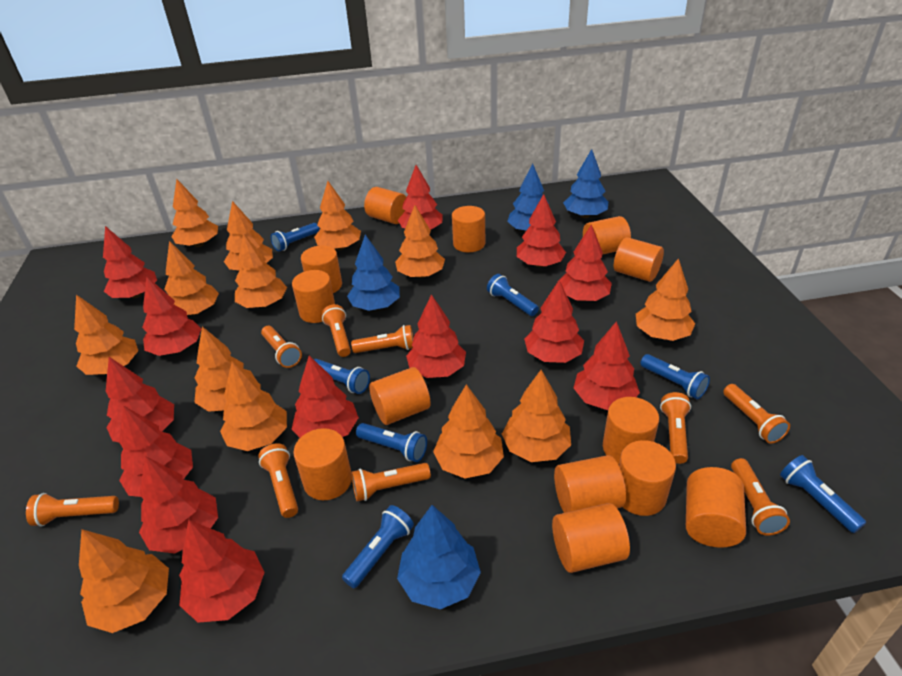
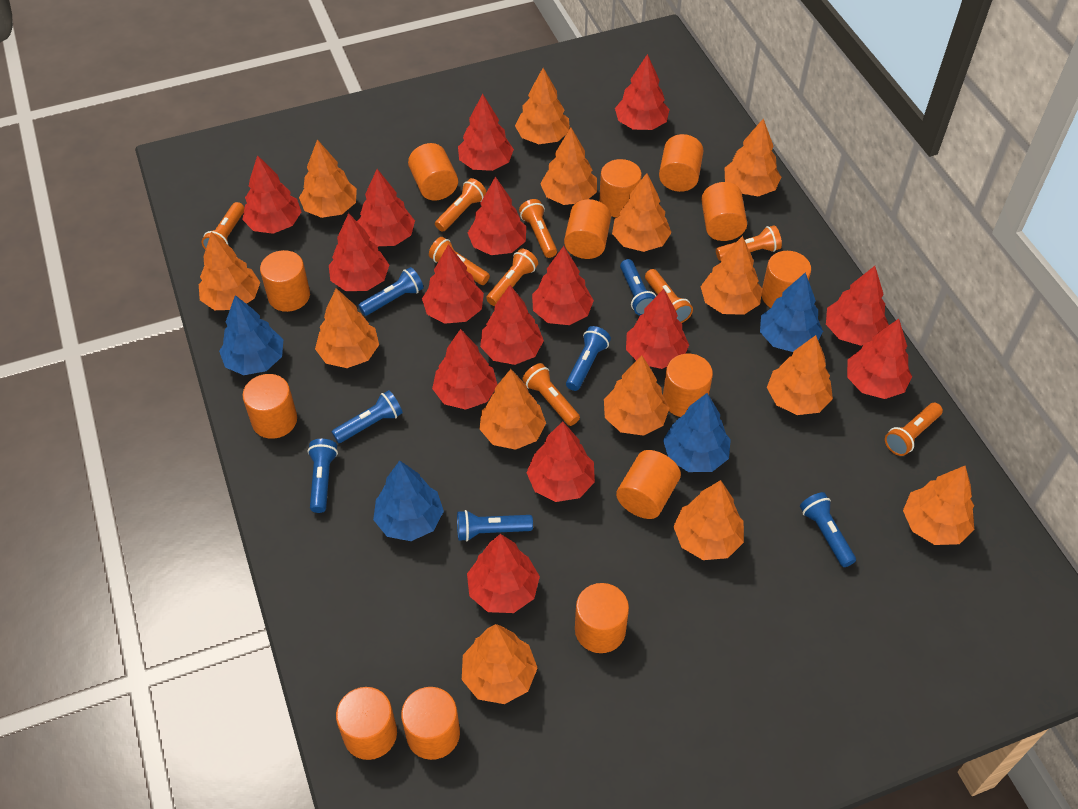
orange tree: [74,295,138,375] [79,529,169,633] [164,241,219,315] [172,179,218,247] [194,326,257,412] [220,362,287,451] [224,201,273,271] [235,233,287,308] [314,181,361,251] [395,205,445,278] [433,384,504,478] [502,370,571,462] [636,258,695,341] = 13 -> [199,232,260,310] [299,139,357,218] [315,288,379,368] [462,624,537,704] [479,369,546,450] [515,68,570,144] [540,128,597,205] [604,355,669,436] [612,173,671,252] [673,480,744,560] [701,236,762,315] [725,119,781,196] [767,335,833,415] [903,466,974,545] = 14
red tree: [103,226,157,298] [106,357,174,442] [119,405,193,497] [139,456,218,554] [142,276,202,356] [179,520,265,623] [292,355,359,438] [398,165,443,230] [406,294,466,378] [517,194,566,267] [524,280,584,363] [560,224,612,301] [574,321,640,410] = 13 -> [242,155,301,234] [329,213,389,291] [357,169,415,246] [422,244,484,324] [432,329,498,410] [458,94,514,171] [467,534,540,613] [468,177,526,255] [480,285,544,365] [526,421,595,502] [532,246,594,325] [615,54,670,130] [626,289,689,369] [826,266,889,346] [847,319,912,399] = 15

